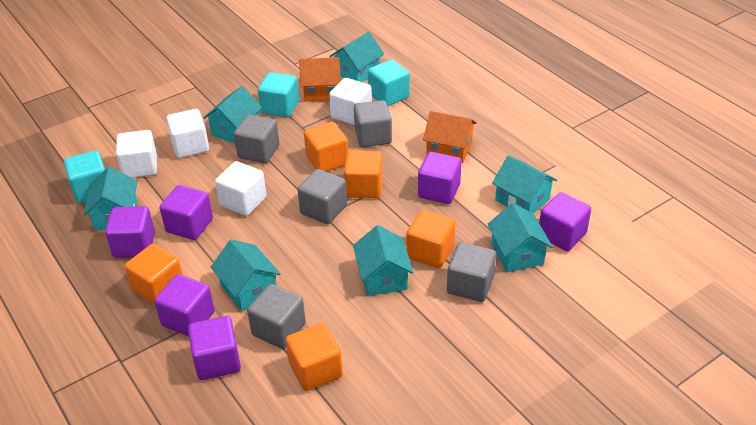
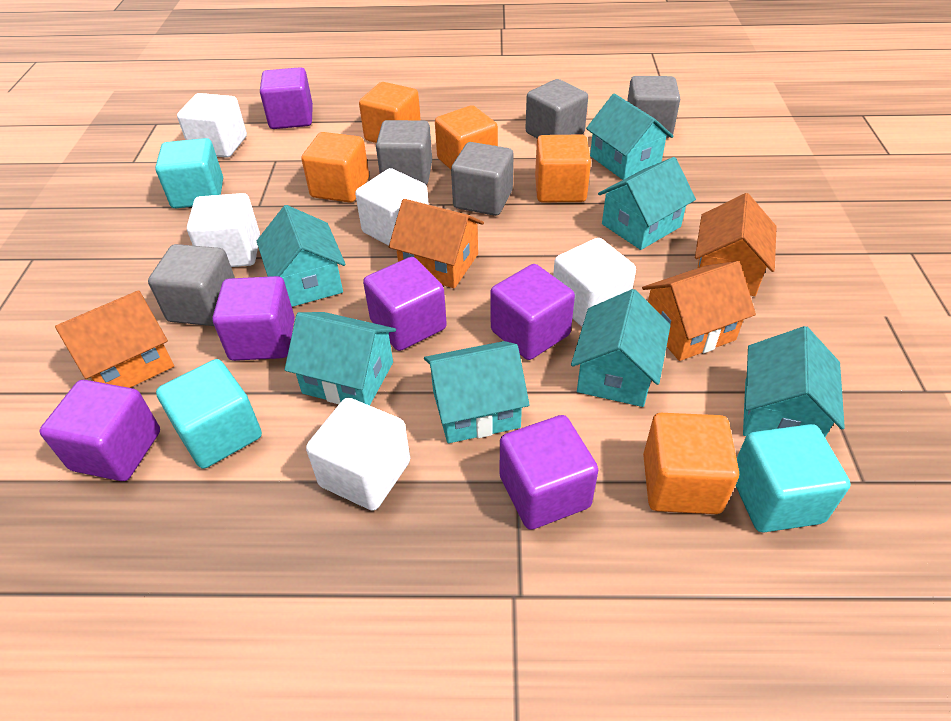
orange house: [299,57,341,102] [423,111,477,163] = 2 -> [55,290,174,388] [389,199,484,288] [642,261,756,361] [695,193,777,296] = 4
white cube: [116,130,157,178] [166,109,209,158] [215,161,266,216] [329,78,372,125] = 4 -> [177,93,247,158] [187,193,260,267] [306,398,410,511] [355,168,429,246] [553,238,636,327] = 5

